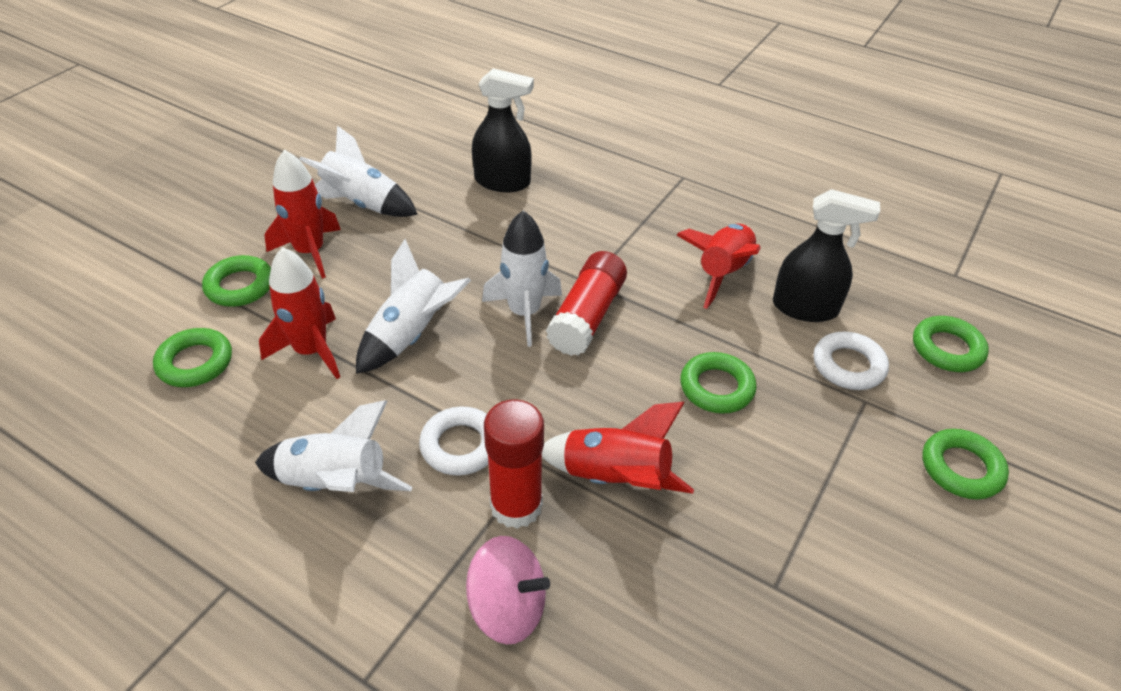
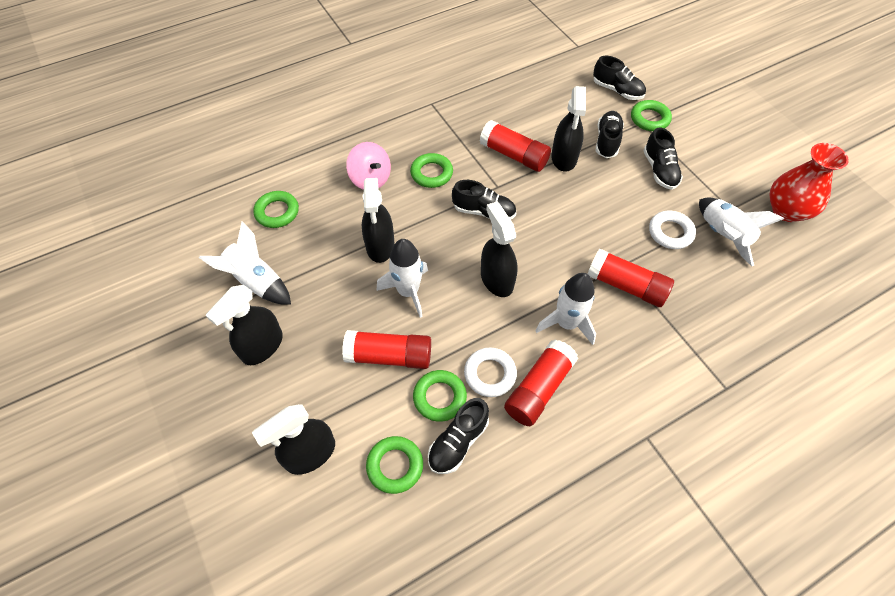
black shoe: none = 0 -> [428,398,489,474] [452,180,516,220] [593,56,646,100] [596,111,624,158] [643,128,683,190] = 5
black spray bottle: [472,68,534,192] [773,189,880,322] = 2 -> [206,285,283,365] [252,404,335,475] [362,178,395,263] [481,202,518,297] [551,86,586,172] = 5
red glue stick: [484,399,544,529] [546,251,627,356] = 2 -> [342,330,431,369] [480,120,551,172] [504,339,578,426] [587,249,674,307] = 4
red rocket: [259,247,340,379] [264,149,341,279] [542,402,694,494] [677,224,761,309] = 4 -> none = 0
red vase: none = 0 -> [769,143,849,222] = 1

